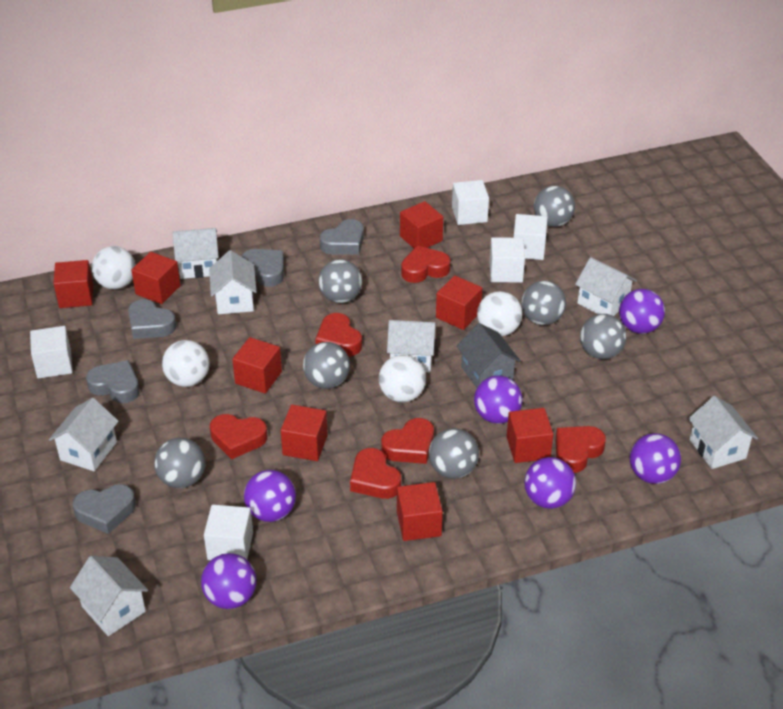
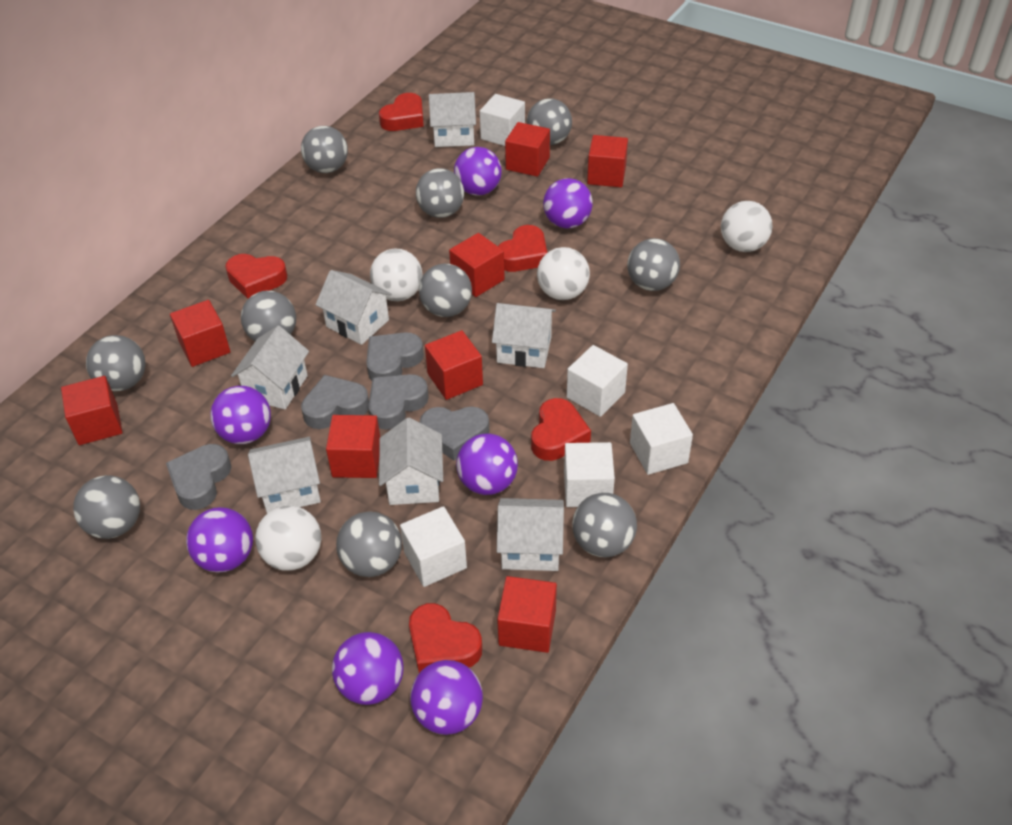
grey ball: [154,438,205,488] [303,342,350,389] [318,259,362,303] [429,428,479,479] [521,281,566,325] [534,186,575,227] [580,314,626,359] = 7 -> [73,475,140,539] [86,335,146,391] [241,291,296,341] [301,126,348,173] [336,511,402,577] [416,168,464,218] [419,264,472,317] [527,98,572,145] [572,493,637,557] [627,238,680,291] = 10
grey house: [457,323,521,388] = 1 -> none = 0
purple ball: [201,553,257,609] [244,470,296,522] [474,375,523,424] [524,457,576,509] [619,289,665,334] [630,433,681,484] = 6 -> [186,507,253,572] [210,386,271,444] [332,632,404,705] [410,660,483,735] [454,147,502,196] [456,434,518,495] [543,178,593,228] = 7
red heart: [210,414,267,459] [315,313,362,356] [350,448,401,499] [381,418,434,464] [401,246,451,283] [556,426,606,473] = 6 -> [225,254,287,299] [379,93,424,131] [409,603,482,673] [498,225,547,272] [531,398,591,461] = 5

